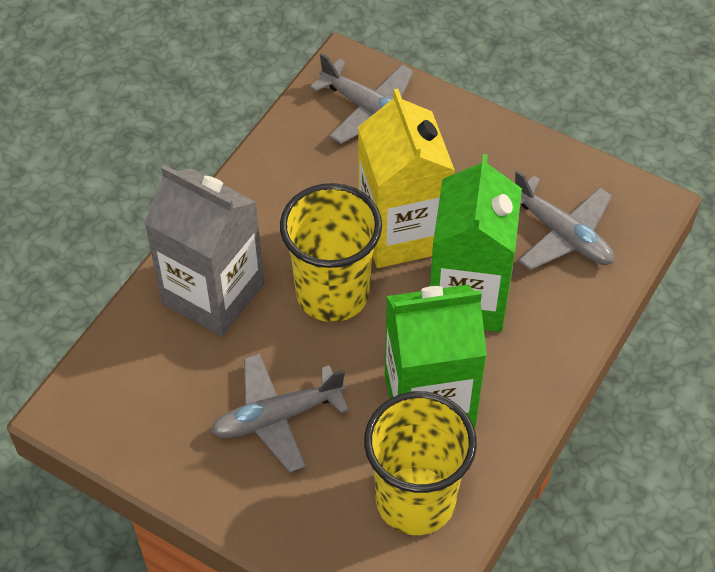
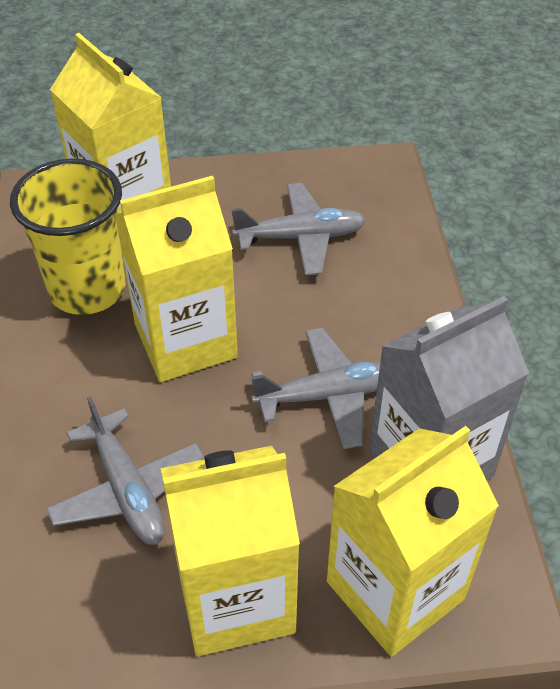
green carton: [385,284,487,429] [430,154,522,332] = 2 -> none = 0
yellow carton: [358,89,455,268] = 1 -> [50,33,171,213] [115,176,238,382] [161,446,300,656] [327,426,499,657] = 4
yellow cup: [280,183,382,322] [364,391,477,535] = 2 -> [10,158,126,315] = 1

